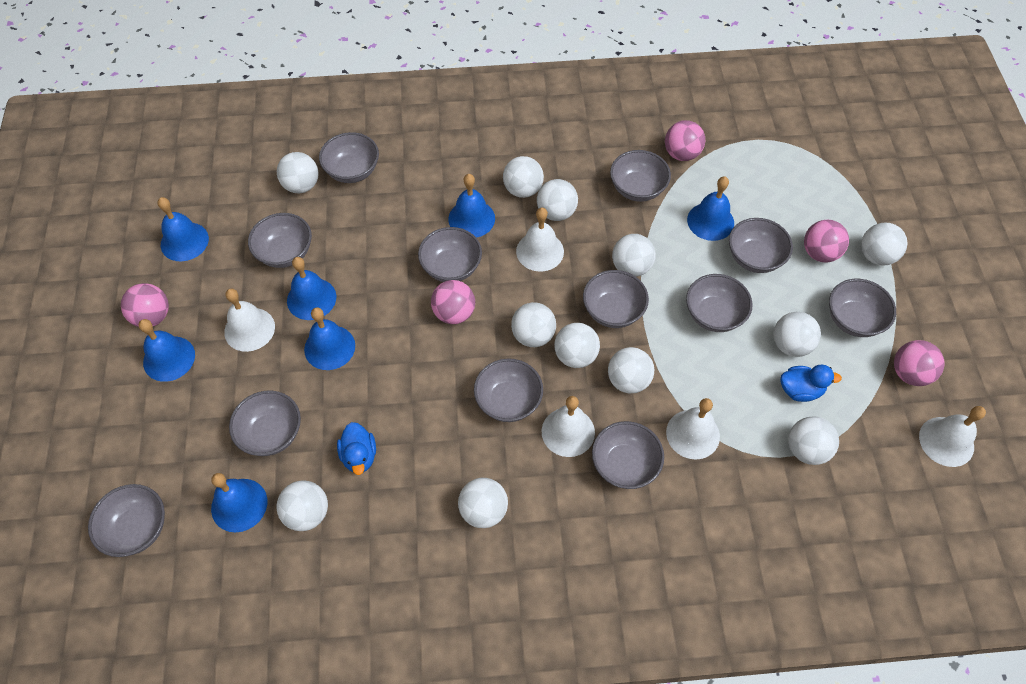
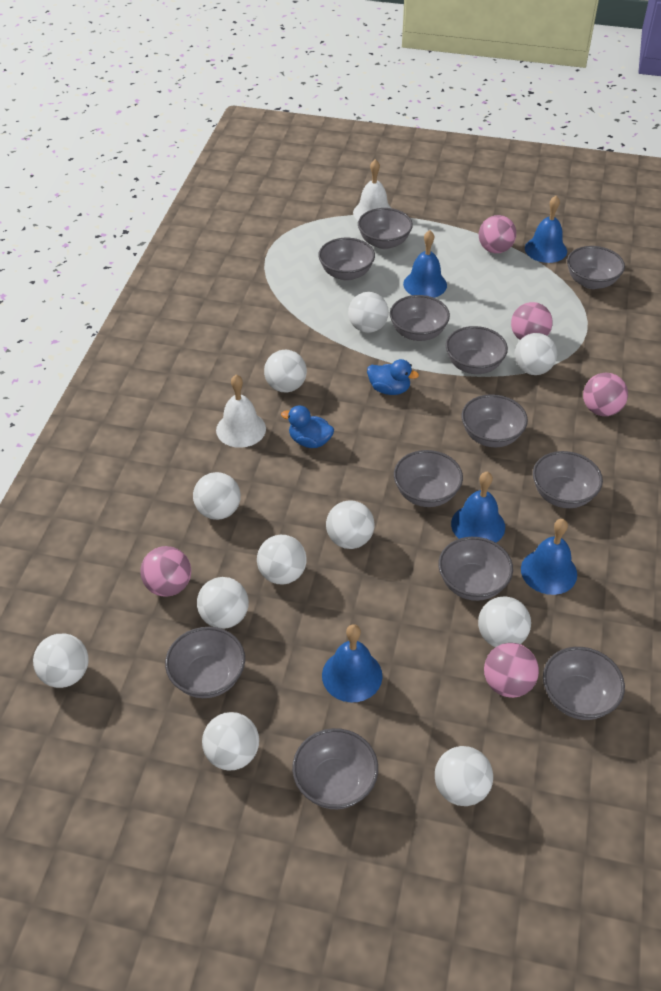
blue bell: [139,319,195,382] [157,197,209,261] [211,473,267,532] [287,257,336,320] [304,307,355,370] [448,174,495,238] [687,176,734,241] = 7 -> [322,624,382,702] [403,230,447,298] [451,472,505,543] [521,519,577,595] [525,196,567,263] = 5
white ball: [276,480,328,531] [277,152,319,194] [458,478,508,528] [503,156,544,198] [511,302,556,347] [537,179,578,221] [554,323,600,368] [608,347,654,393] [612,234,656,277] [773,312,821,357] [788,416,839,465] [861,222,908,266] = 12 -> [33,634,89,688] [193,472,241,520] [197,577,249,629] [202,712,259,771] [257,535,307,585] [264,350,307,392] [326,500,374,549] [348,292,389,333] [435,746,493,806] [478,596,531,647] [515,333,557,375] = 11
white bell: [224,289,275,352] [516,207,564,272] [541,396,595,457] [666,398,720,460] [919,406,986,467] = 5 -> [216,375,266,448] [353,159,391,220] = 2

